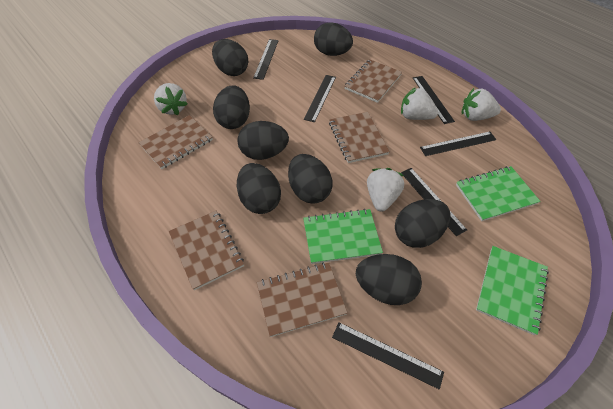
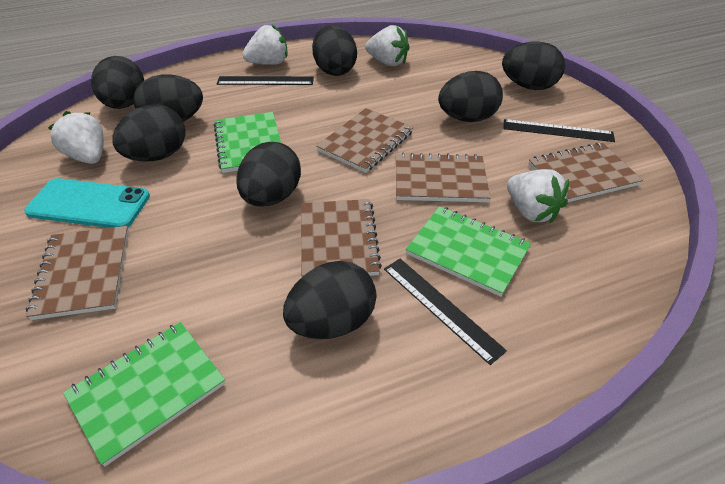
black ruler: [253,39,279,80] [304,75,336,122] [332,322,444,390] [401,168,467,236] [413,76,455,124] [420,131,497,156] = 6 -> [217,76,314,85] [384,259,507,365] [503,119,615,142] = 3
turquoise phone: none = 0 -> [24,178,150,228] = 1

